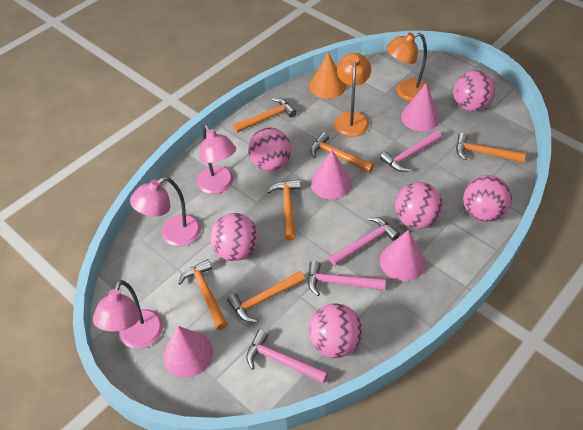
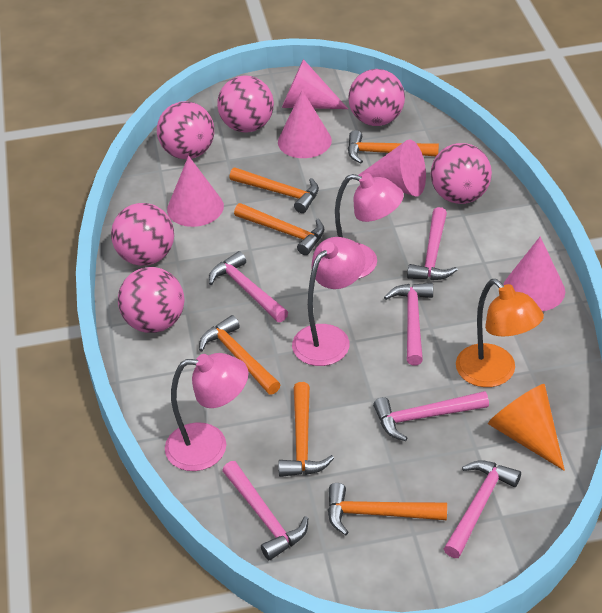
orange lamp: [334,53,371,137] [386,32,431,101] = 2 -> [456,279,544,387] = 1
pink cone: [163,326,213,378] [311,150,352,199] [380,230,426,281] [401,83,440,131] = 4 -> [167,156,224,227] [278,90,332,158] [282,59,348,109] [359,140,426,196] [503,237,565,311] = 5
pink hammer: [246,330,328,384] [308,261,386,296] [329,217,400,266] [380,131,442,172] = 4 -> [209,251,288,322] [222,461,308,560] [373,391,489,441] [384,283,433,365] [407,207,458,280] [444,460,521,558] = 6

